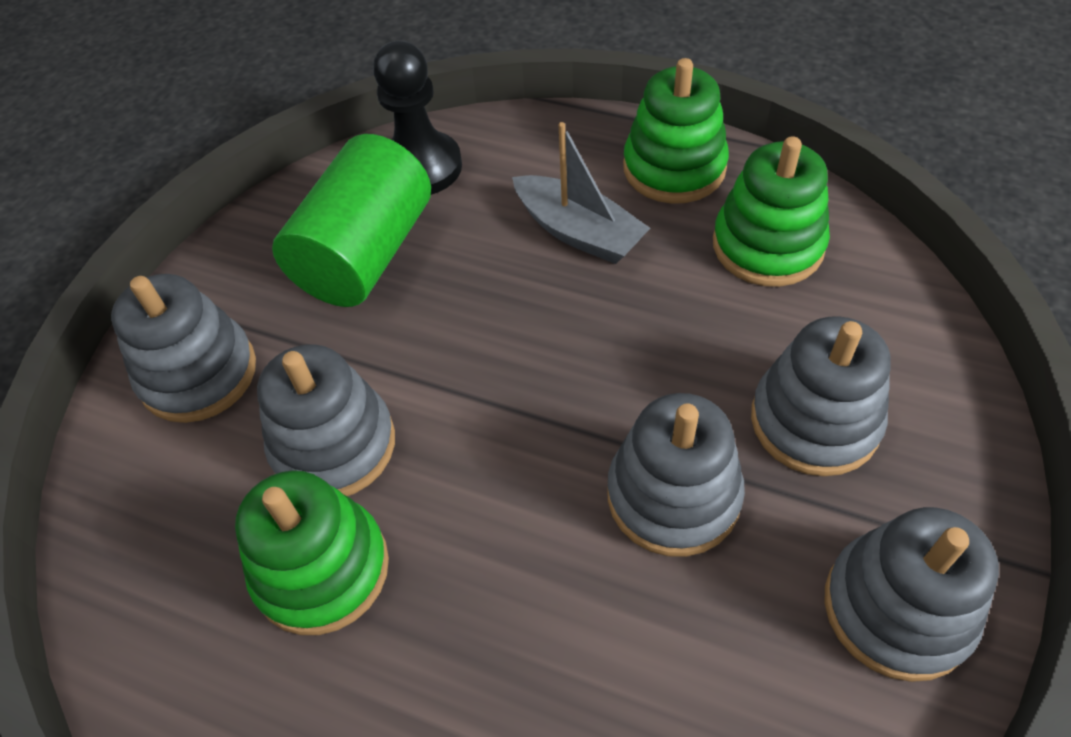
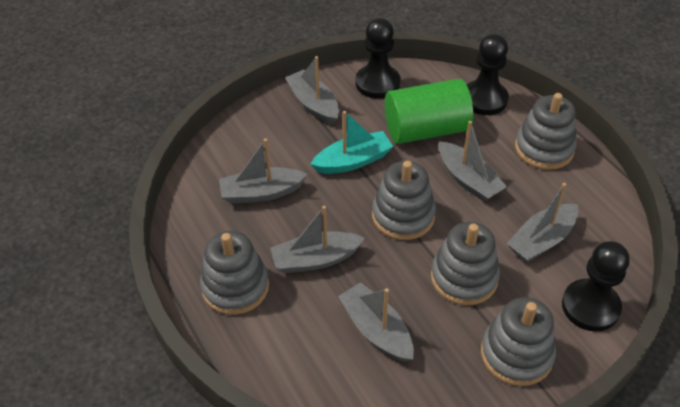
black pawn: [373,41,462,195] = 1 -> [356,18,400,99] [467,34,509,115] [562,241,630,332] = 3
green stacking toy: [235,470,389,635] [623,58,729,204] [713,136,830,287] = 3 -> none = 0
grey boat: [512,122,650,264] = 1 -> [219,139,308,204] [270,206,365,273] [285,56,339,125] [338,282,414,362] [439,121,507,202] [507,183,578,263] = 6
turquoise boat: none = 0 -> [310,111,394,174] = 1

